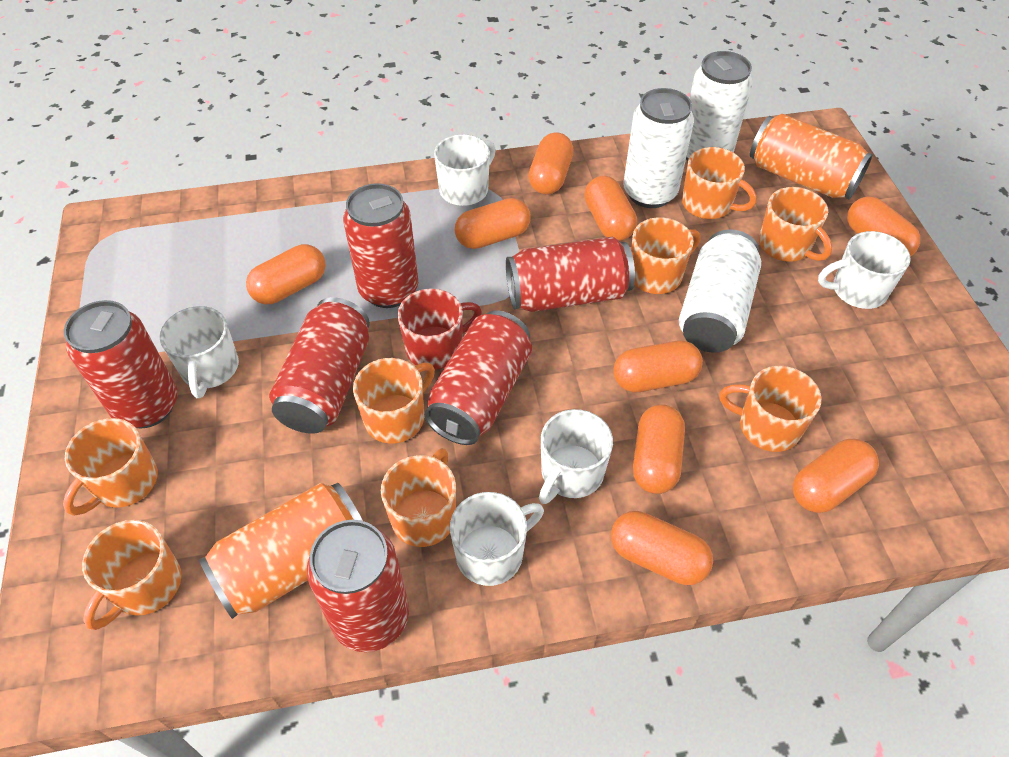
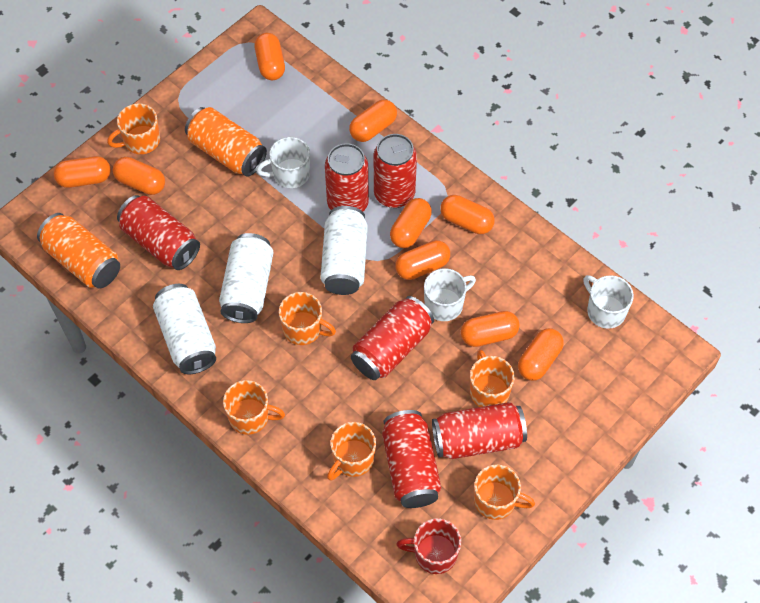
orange mug: [63,418,158,516] [82,520,182,630] [353,358,435,444] [381,448,456,547] [631,217,701,294] [682,147,757,219] [719,366,821,452] [759,187,832,262] = 8 -> [107,103,160,154] [223,380,285,435] [279,292,336,345] [327,422,376,481] [470,350,515,407] [474,465,535,520] = 6
white mug: [160,306,239,398] [434,134,496,206] [450,492,544,586] [539,409,613,504] [818,231,911,309] = 5 -> [256,137,310,188] [424,268,476,321] [583,275,634,329] = 3

